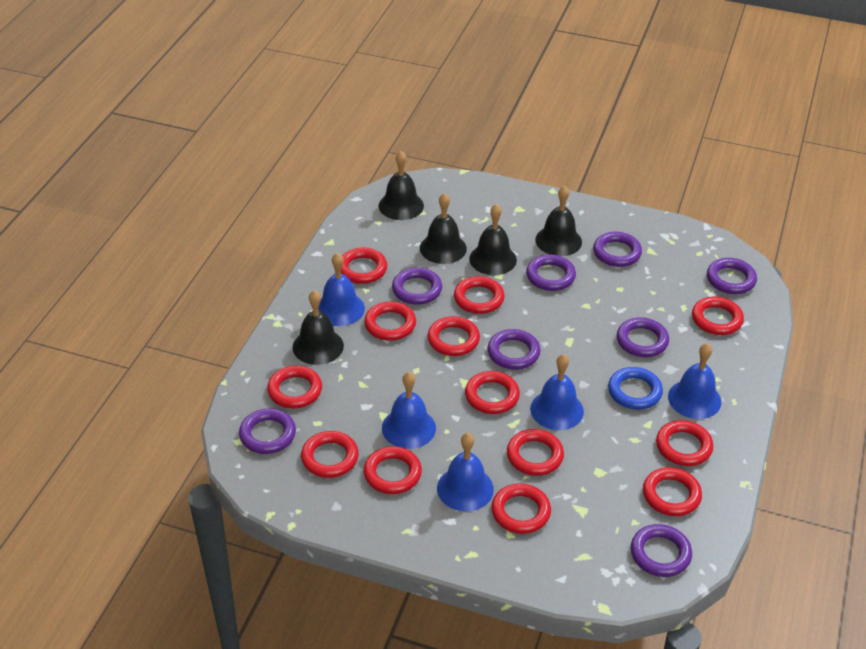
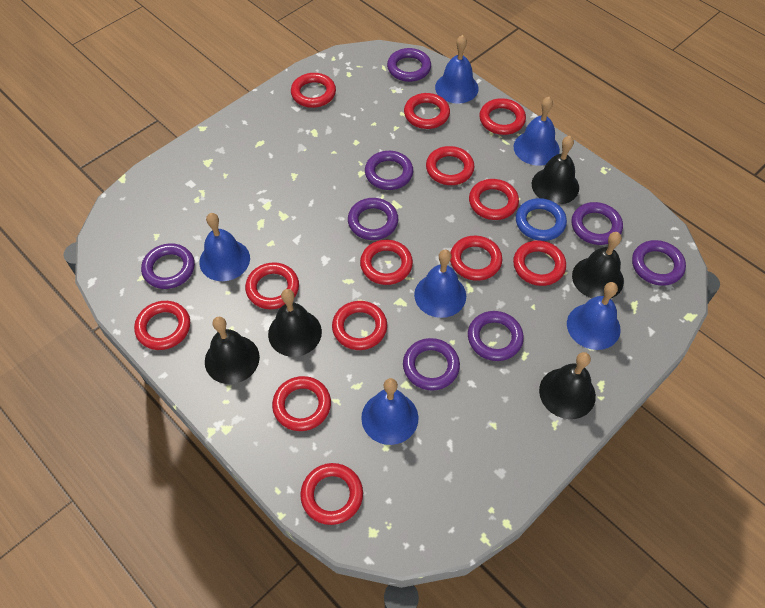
blue bell: [318,253,365,326] [382,372,436,449] [437,433,494,511] [530,354,584,430] [668,343,721,419] = 5 -> [199,213,250,281] [361,378,418,445] [414,249,466,318] [435,35,479,104] [513,97,560,166] [567,282,621,350] = 6

